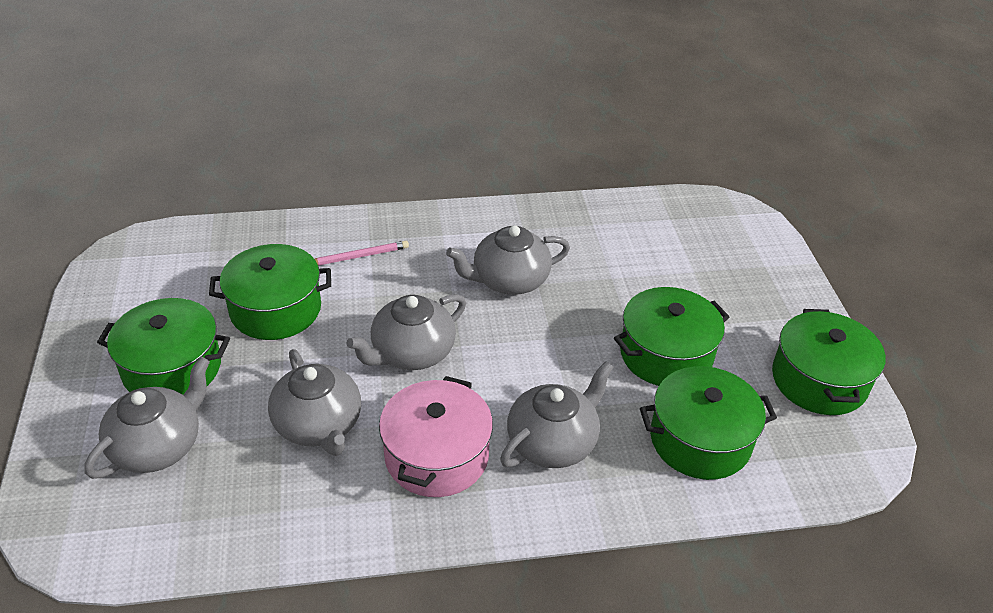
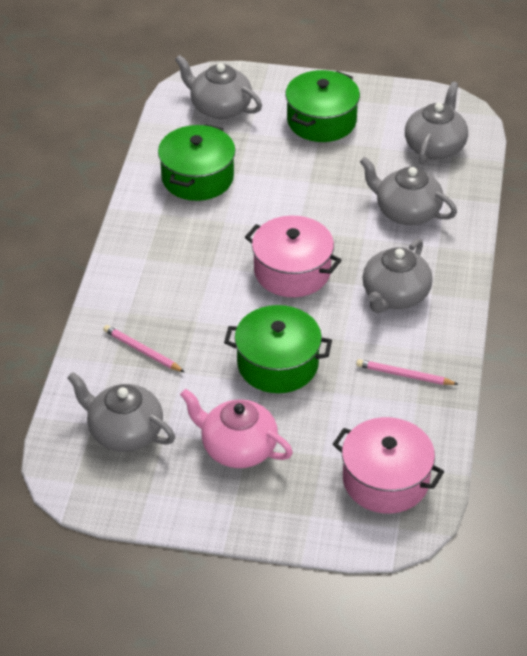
green pot: [97,298,230,395] [209,244,331,340] [614,287,729,386] [640,366,777,480] [772,309,886,415] = 5 -> [158,124,236,201] [224,305,332,393] [285,70,360,142] = 3
pink pencil: [315,241,409,265] = 1 -> [103,325,184,372] [356,359,458,385] = 2
pink pot: [379,376,493,497] = 1 -> [245,216,342,297] [333,417,444,514] = 2
pink teapot: none = 0 -> [180,389,293,468] = 1

